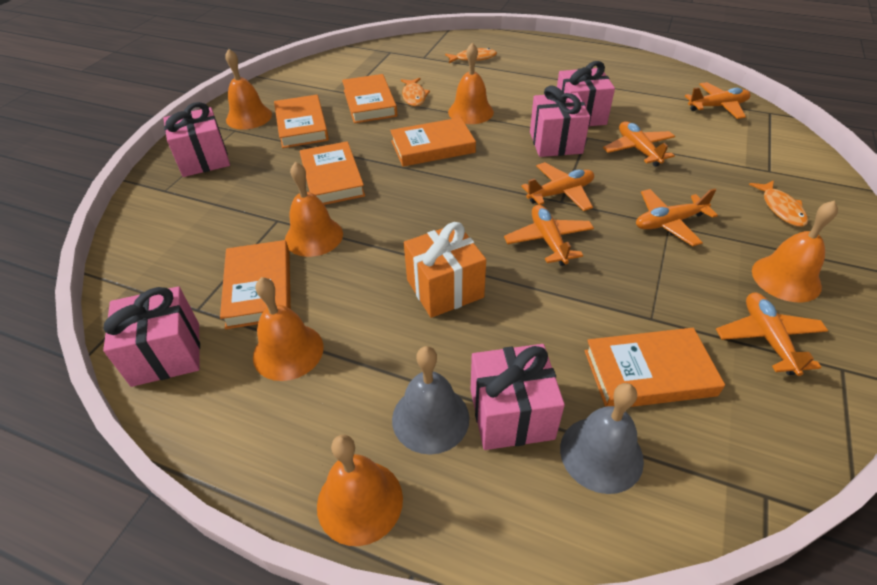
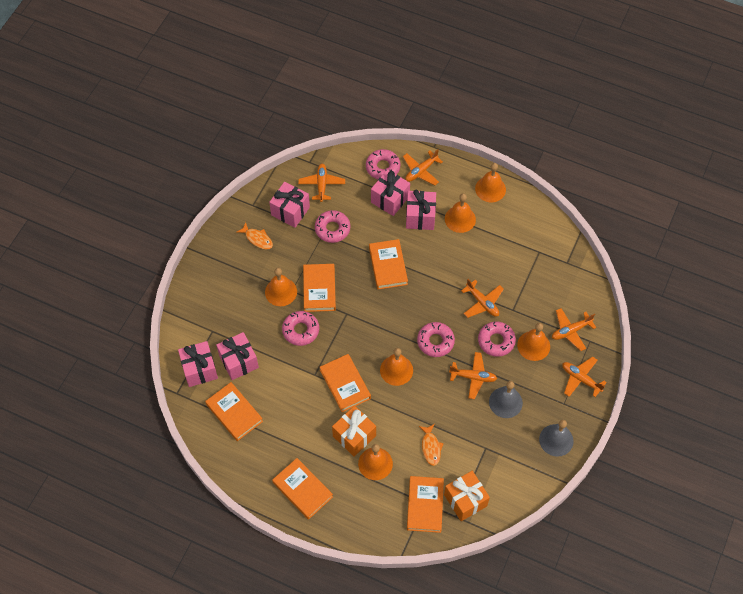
orange fish: [401,78,430,106] [445,48,497,63] [749,180,808,227] = 3 -> [237,222,273,250] [419,424,444,466] = 2
orange gift: [404,222,486,318] = 1 -> [332,406,376,457] [444,471,490,521] = 2
pink donut: none = 0 -> [282,311,319,346] [315,210,350,243] [366,149,401,179] [417,322,455,357] [478,322,516,357] = 5

